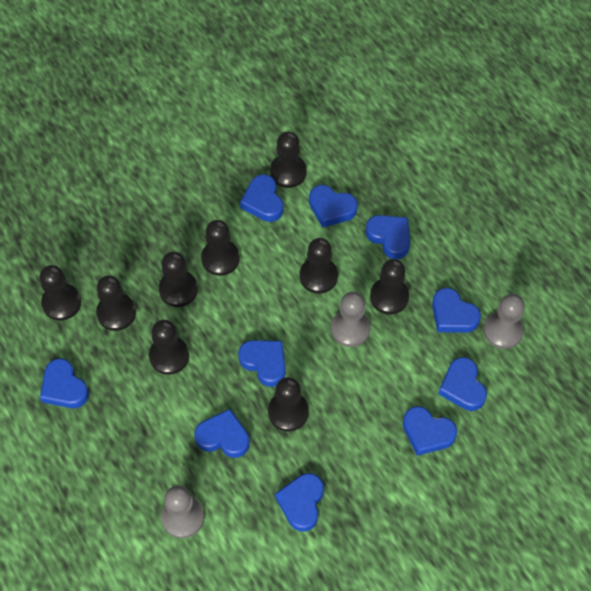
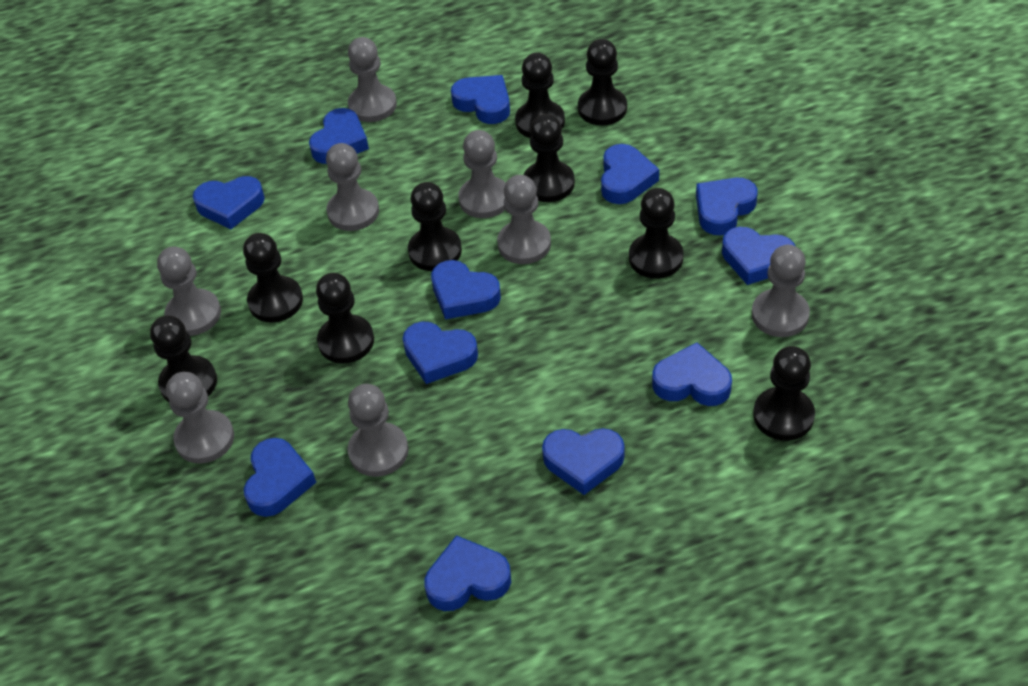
blue heart: [40,358,89,408] [194,409,250,458] [238,340,286,387] [240,174,283,222] [275,473,324,532] [309,185,358,228] [366,215,410,259] [403,406,457,456] [432,288,481,333] [438,357,487,411] = 10 -> [193,176,265,229] [244,438,316,517] [309,108,369,164] [403,322,478,384] [424,535,511,611] [431,260,501,319] [451,75,510,124] [542,428,625,495] [601,144,659,204] [652,342,732,406] [696,178,758,235] [722,227,795,285] = 12
grey pawn: [161,485,204,538] [331,292,371,347] [483,294,525,349] = 3 -> [157,246,221,336] [166,372,234,464] [326,143,379,231] [348,37,397,122] [348,384,409,477] [458,130,506,218] [497,175,551,264] [752,245,810,337] = 8

